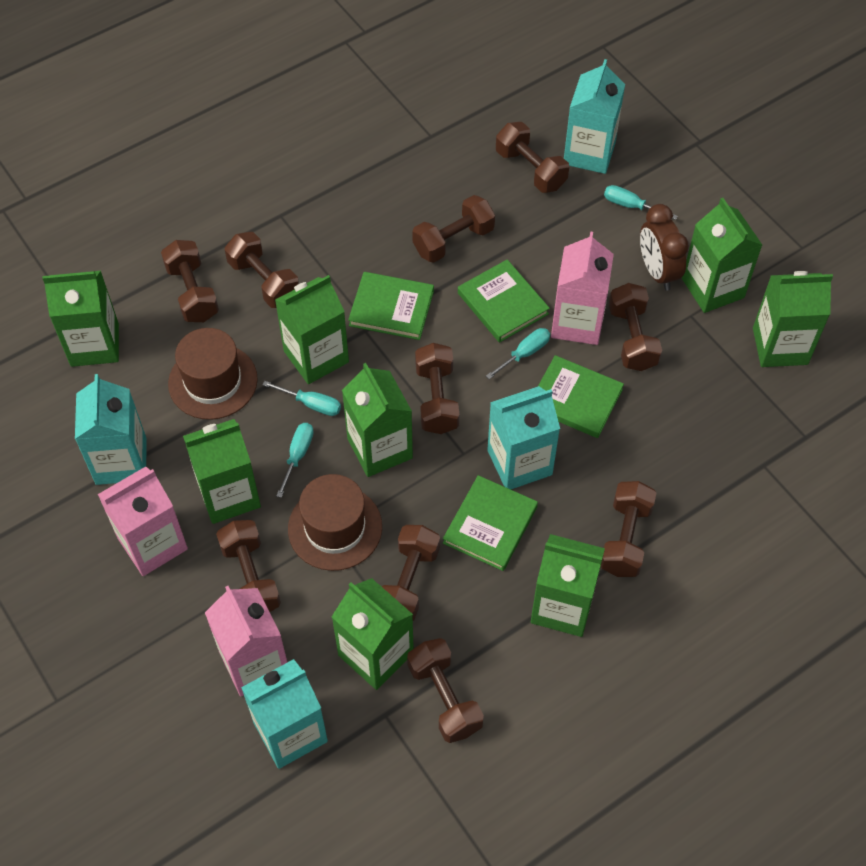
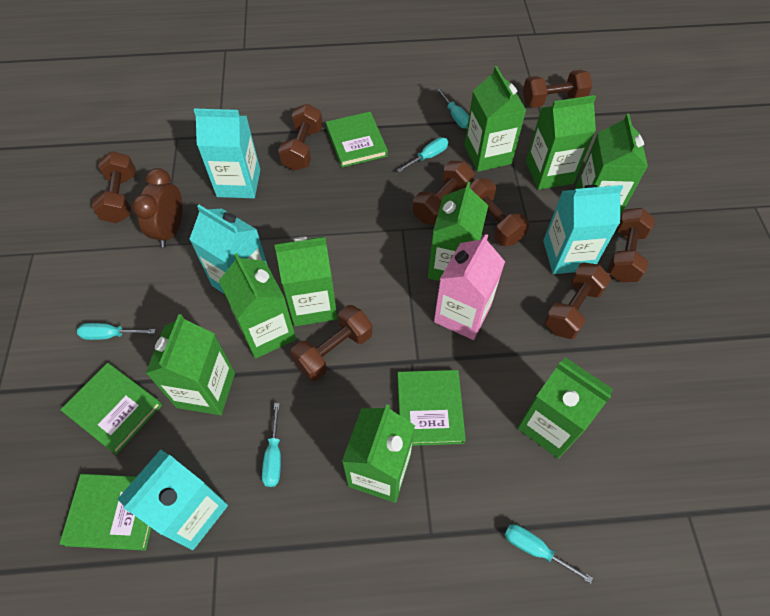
brown dumbbell: [161,240,219,322] [216,520,281,612] [225,232,299,308] [381,525,440,621] [407,638,484,743] [412,195,495,263] [415,343,460,434] [496,122,569,193] [601,481,656,577] [609,283,662,371] = 10 -> [92,151,136,223] [278,104,323,171] [290,305,372,381] [413,161,475,225] [469,179,529,246] [523,69,592,108] [544,263,611,339] [607,208,655,282] = 8
brown hat: [168,328,258,420] [288,474,382,571] = 2 -> none = 0
green carton: [42,271,119,367] [183,419,261,524] [275,275,349,384] [332,578,414,690] [342,363,413,477] [531,534,605,637] [682,198,762,313] [753,271,833,367] = 8 -> [146,314,235,415] [219,253,296,359] [275,236,338,326] [342,404,415,503] [428,182,488,281] [464,66,526,172] [517,357,613,459] [526,95,596,190] [576,114,648,215] = 9
pink carton: [98,467,188,576] [205,586,287,697] [551,231,614,345] = 3 -> [434,234,505,340] = 1
turquoise screwdriver: [262,381,341,416] [276,423,314,498] [486,328,550,379] [604,185,678,220] = 4 -> [77,323,156,340] [262,403,281,487] [397,137,448,173] [436,88,469,129] [504,524,593,584] = 5

